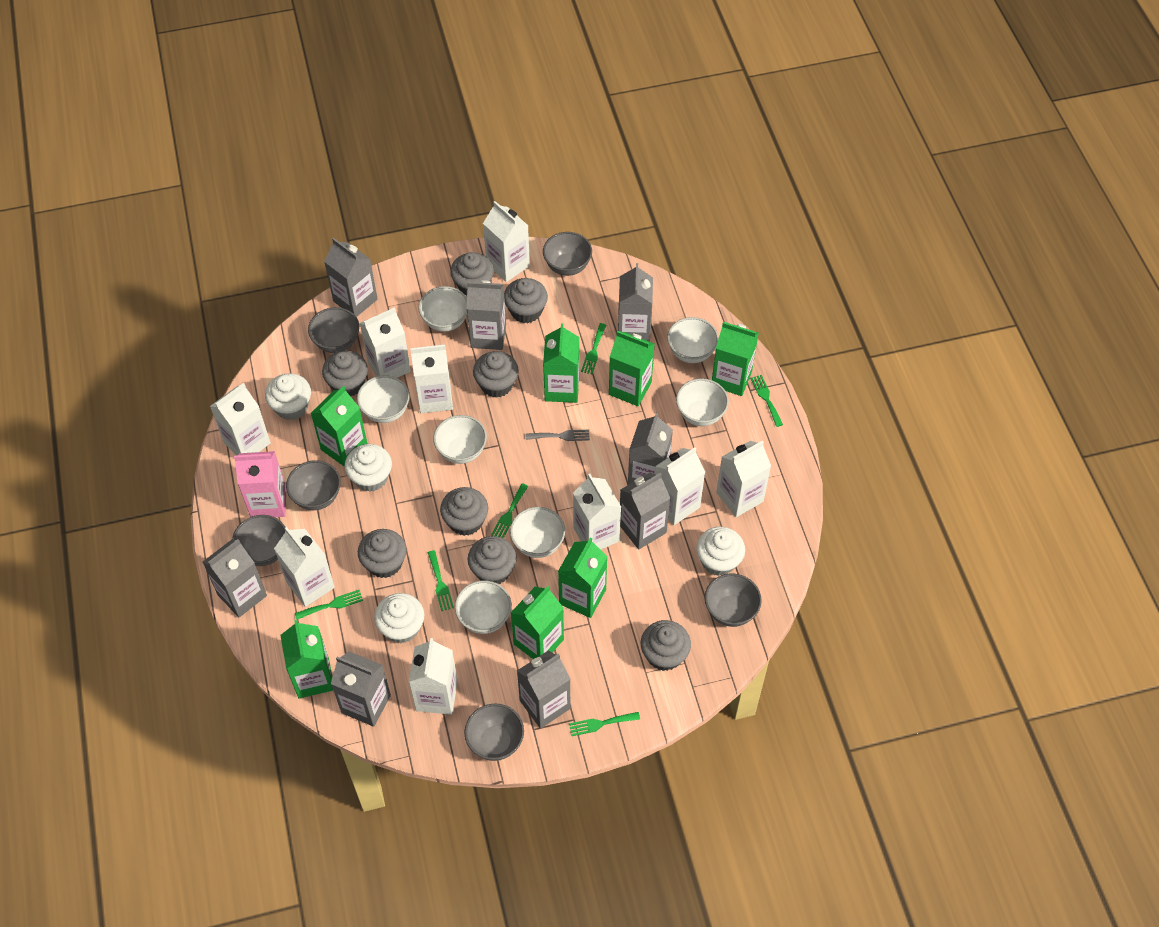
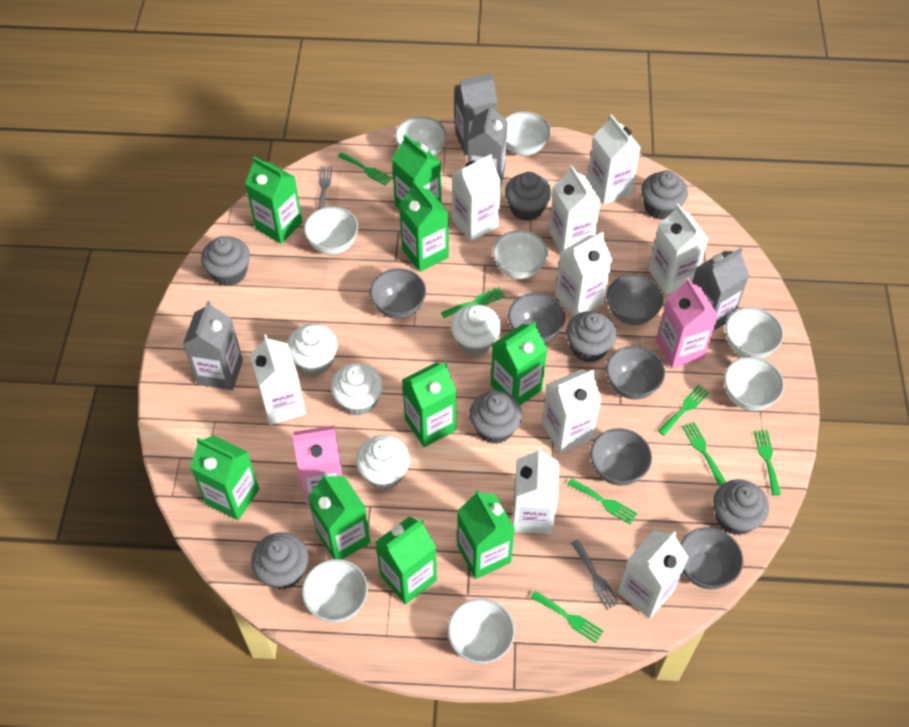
green carton: [280,620,333,698] [311,386,368,467] [511,586,564,659] [543,323,579,403] [558,538,608,618] [609,331,654,406] [712,322,759,396] = 7 -> [190,435,259,520] [245,156,303,244] [308,473,370,559] [376,517,437,605] [392,135,441,209] [399,181,449,272] [402,362,456,447] [457,490,515,579] [491,321,547,405] = 9
green fork: [295,590,363,620] [428,550,454,611] [491,483,528,538] [569,712,640,736] [581,323,606,374] [751,375,783,427] = 6 -> [338,152,392,186] [441,287,505,318] [530,591,604,643] [567,478,638,525] [658,385,709,436] [682,422,726,485] [754,430,781,496] = 7
grey carton: [203,539,267,617] [324,238,377,317] [331,651,391,727] [467,280,506,350] [517,650,571,728] [618,263,653,342] [620,472,670,550] [628,413,673,485] = 8 -> [183,301,243,390] [455,73,498,155] [467,103,508,184] [692,248,750,331] = 4
grey cupcake: [322,351,368,396] [358,529,407,578] [440,487,488,536] [450,252,494,296] [468,536,517,584] [473,351,519,398] [504,278,548,323] [641,620,691,671] = 8 -> [201,236,250,286] [251,532,309,590] [469,390,522,444] [505,172,552,221] [566,311,617,362] [641,171,688,220] [713,479,769,535] = 7
grey fork: [526,430,590,441] = 1 -> [318,166,333,209] [571,539,620,610] = 2
pink carton: [234,451,286,517] = 1 -> [292,426,343,504] [656,278,719,369] = 2
white bowl: [357,375,410,423] [418,286,467,332] [433,415,487,464] [455,581,512,634] [510,507,565,558] [667,317,719,363] [676,379,729,426] = 7 -> [302,559,368,623] [304,207,358,255] [395,116,447,156] [448,598,515,664] [493,230,548,279] [505,112,551,156] [724,357,784,411] [725,307,784,358] = 8

